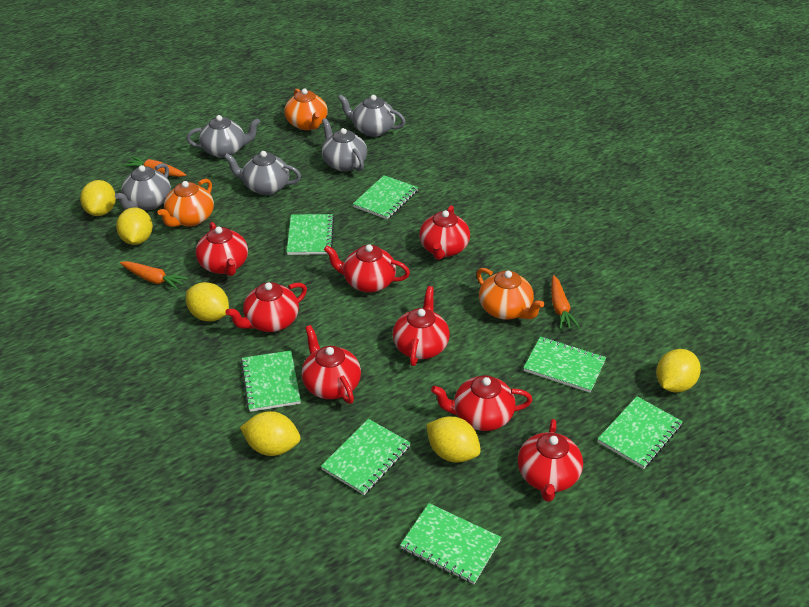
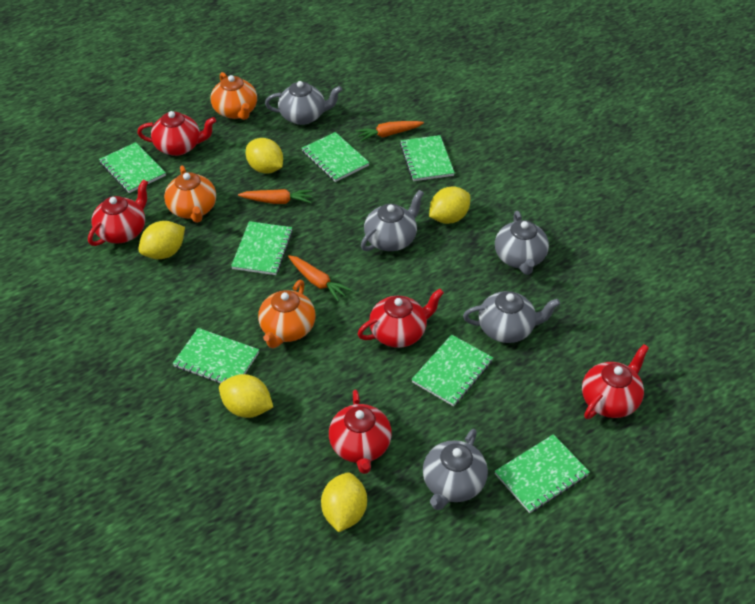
red teapot: [195,222,248,276] [225,282,307,332] [301,325,361,404] [324,244,410,293] [392,286,450,366] [419,205,470,260] [431,375,532,431] [518,419,583,502] = 8 -> [88,179,148,246] [137,111,216,156] [329,390,392,474] [357,289,444,348] [582,344,649,419] = 5
yellow lemon: [80,180,116,216] [116,207,153,245] [186,282,229,321] [240,411,300,456] [426,416,481,463] [656,349,701,393] = 6 -> [139,221,185,259] [219,374,273,418] [246,138,283,174] [321,472,367,532] [429,186,470,224] = 5

